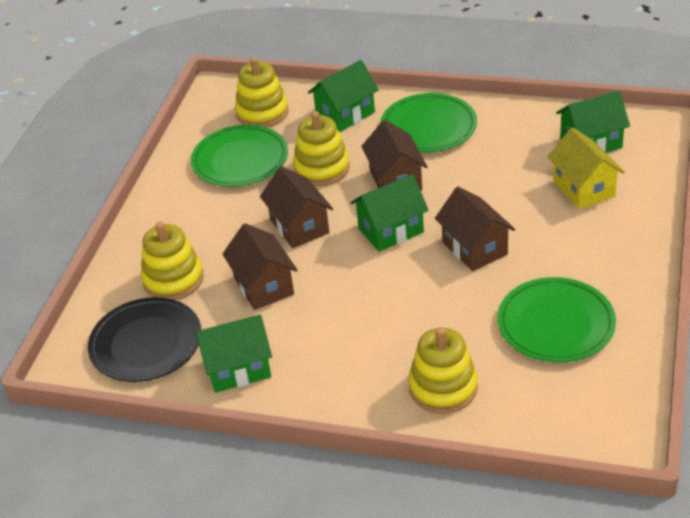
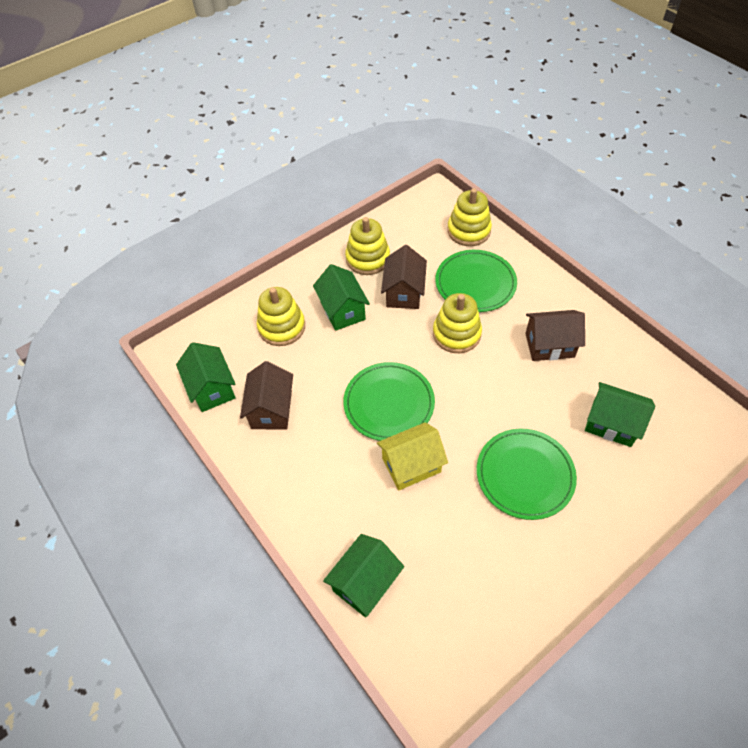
black plate: [88,297,201,382] = 1 -> none = 0
brown house: [222,223,298,310] [260,166,333,248] [361,120,428,191] [435,187,515,271] = 4 -> [240,361,293,430] [381,245,427,309] [525,310,585,361] = 3

